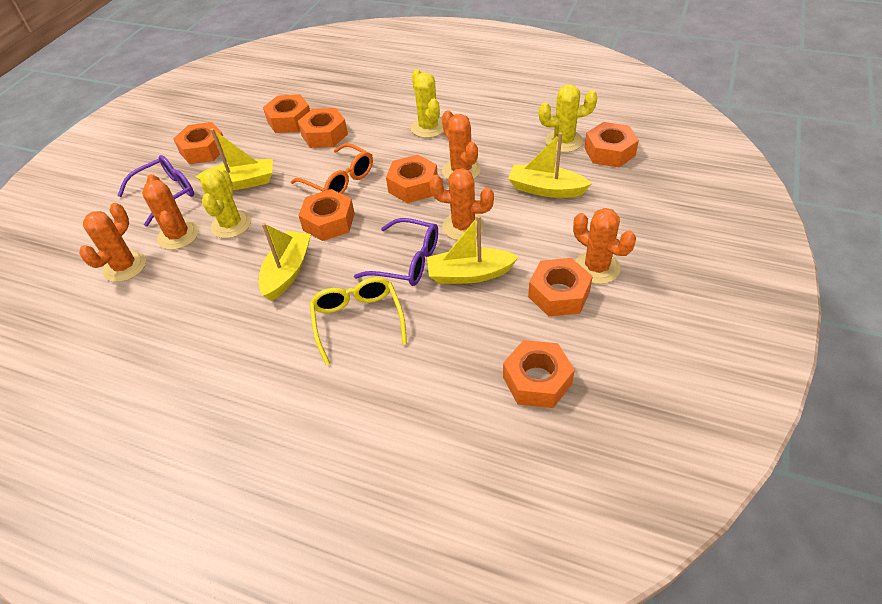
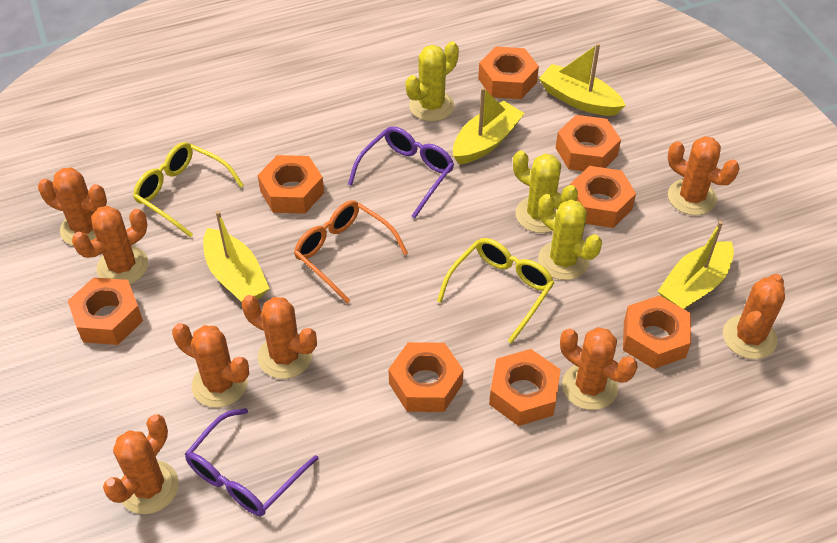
orange cactus: [79,203,146,282] [142,174,199,250] [429,168,494,240] [442,110,481,179] [573,208,636,284] = 5 -> [38,168,107,246] [72,206,148,284] [103,414,179,514] [172,323,249,408] [242,295,317,379] [560,327,637,410] [668,136,740,215] [723,274,785,359] = 8
yellow glasses: [310,277,407,365] = 1 -> [133,142,244,237] [437,238,554,344] = 2

